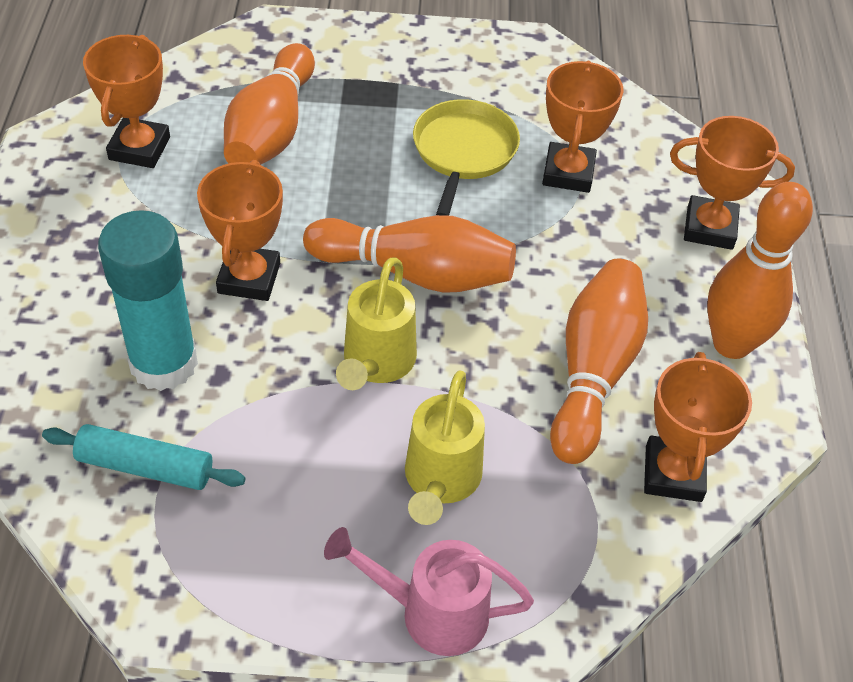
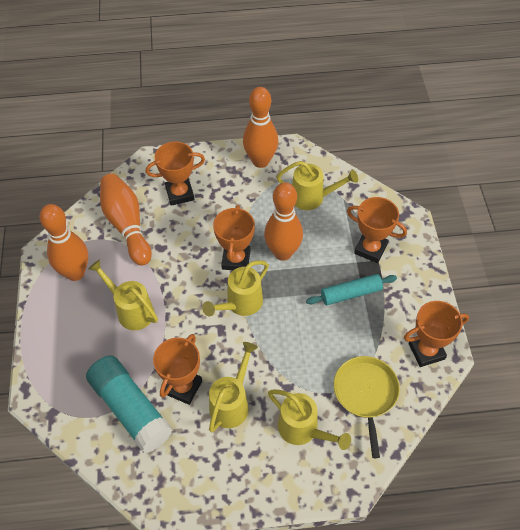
pink watering can: [324,527,534,656] = 1 -> none = 0
yellow watering can: [336,257,417,390] [405,370,485,525] = 2 -> [88,259,158,330] [202,260,269,316] [209,342,258,432] [268,389,351,450] [277,161,358,210] = 5

